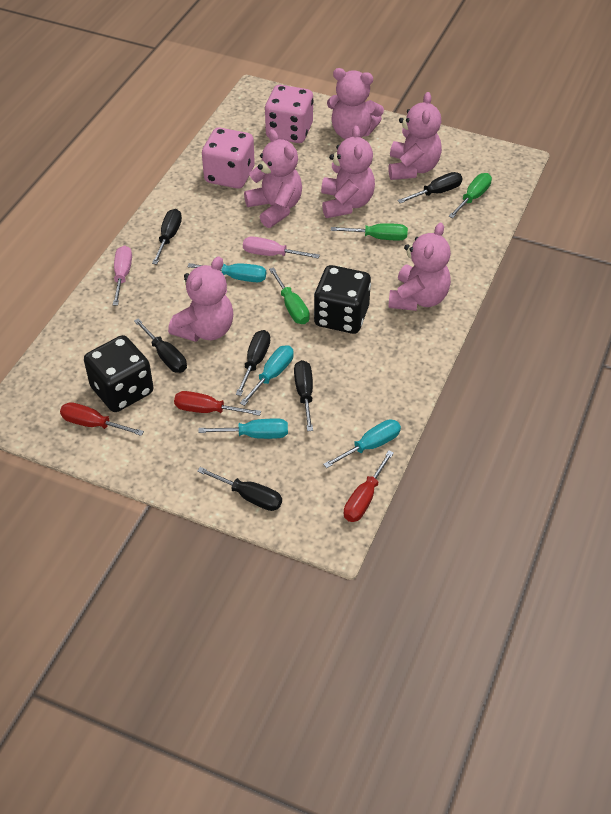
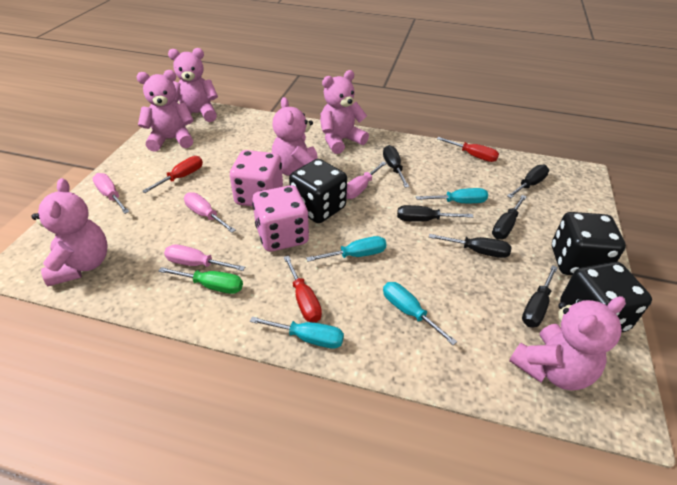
black dice: [84,335,154,412] [314,265,371,334] = 2 -> [289,159,347,223] [552,212,626,275] [560,262,652,333] = 3
green screwdriver: [269,267,310,324] [331,223,408,241] [449,173,492,218] = 3 -> [158,267,243,294] = 1
pink screwdriver: [113,245,132,305] [243,237,320,259] = 2 -> [92,173,130,214] [164,245,245,271] [184,192,236,233] [346,162,386,199] = 4

